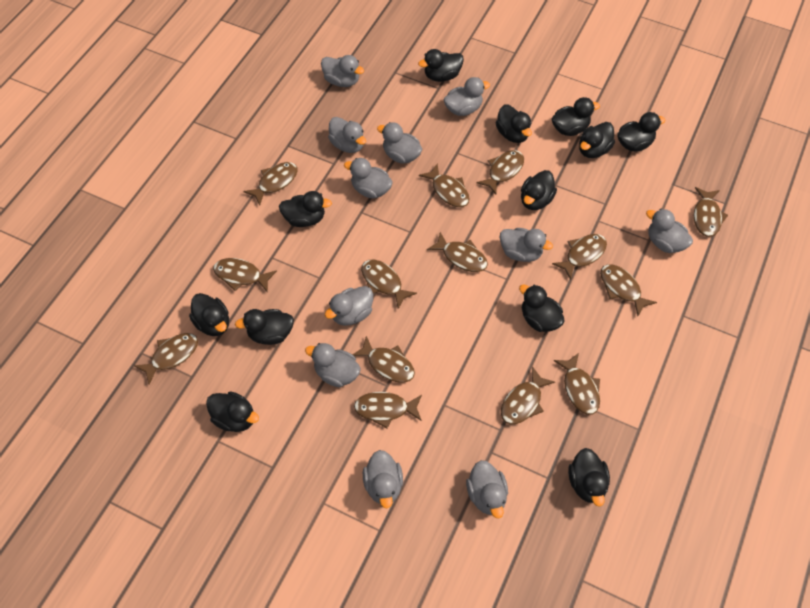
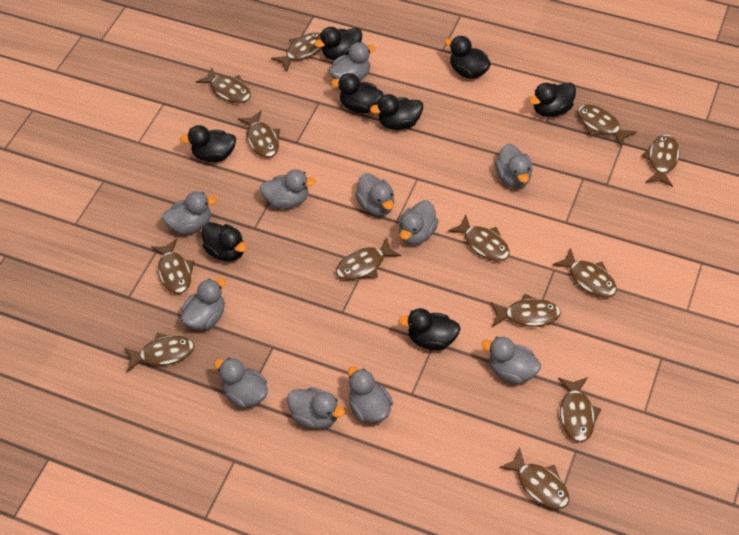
black duck: [189,293,229,336] [206,391,259,432] [235,309,294,345] [279,191,332,227] [418,49,464,82] [496,104,532,143] [519,284,565,332] [521,170,557,210] [551,97,600,136] [568,448,610,507] [579,122,615,158] [617,112,666,151] = 12 -> [180,125,236,162] [202,222,247,262] [314,27,362,60] [331,73,384,113] [370,94,423,130] [398,308,461,350] [445,36,491,79] [529,82,576,117] = 8
brown fish: [134,333,198,385] [213,258,277,293] [243,162,298,206] [352,336,415,383] [354,392,422,428] [361,260,417,309] [419,164,470,207] [427,232,488,272] [476,150,524,195] [501,366,555,424] [552,234,607,280] [554,353,600,415] [600,264,657,316] [693,187,728,237] = 14 -> [124,333,194,373] [151,239,195,294] [196,67,251,103] [238,111,280,158] [271,32,322,72] [336,237,402,280] [448,215,510,261] [491,293,561,327] [499,448,569,509] [552,248,617,297] [558,377,601,442] [577,104,637,148] [642,135,680,187] = 13

